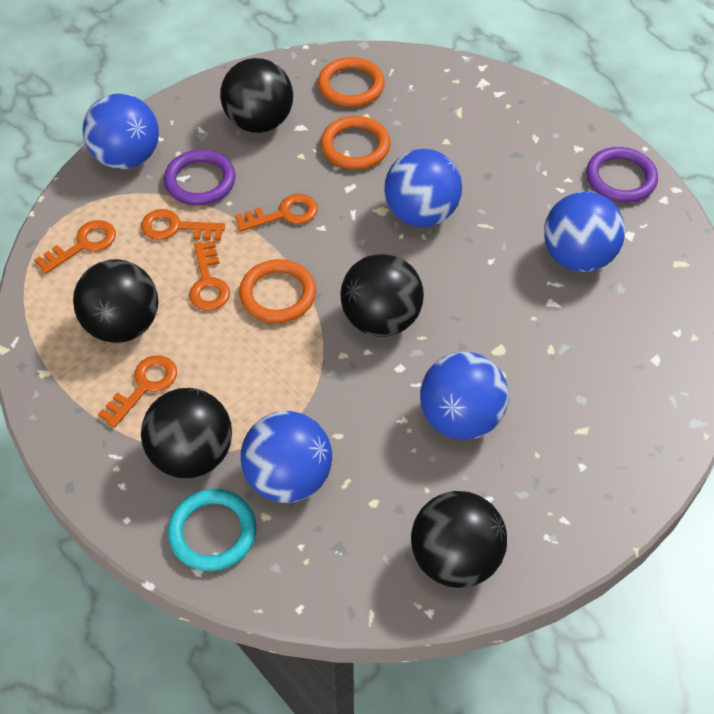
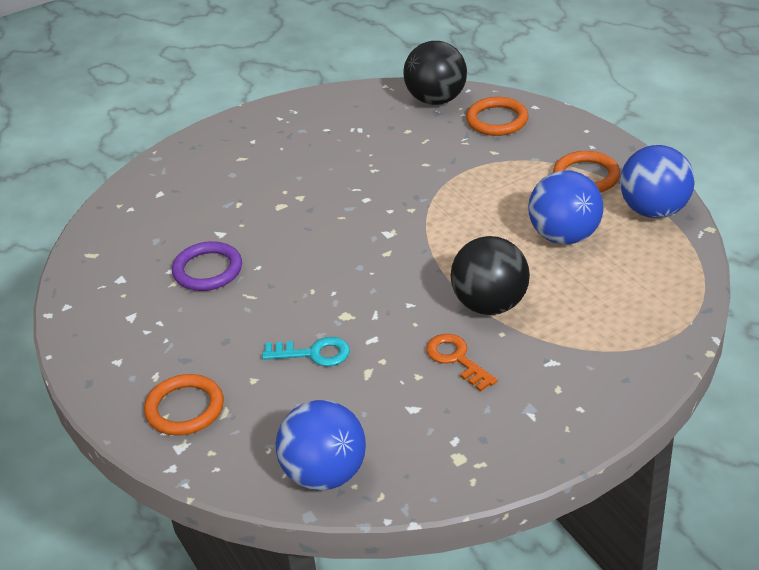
black ball: [73,259,159,343] [141,388,232,478] [220,58,293,133] [341,254,424,337] [411,491,507,588] = 5 -> [403,41,467,105] [451,236,530,315] = 2
blue ball: [83,94,159,169] [241,411,332,503] [384,149,462,227] [420,351,509,440] [544,192,625,272] = 5 -> [276,400,366,491] [528,170,603,245] [620,145,695,218] = 3
orange key: [34,220,116,274] [98,355,177,428] [141,209,225,241] [189,241,230,311] [235,194,318,232] = 5 -> [426,334,498,392] = 1
purple ring: [164,149,236,205] [586,147,658,203] = 2 -> [172,241,242,291] = 1
turquoise key: none = 0 -> [262,337,350,366] = 1
turquoise ring: [168,489,257,571] = 1 -> none = 0

